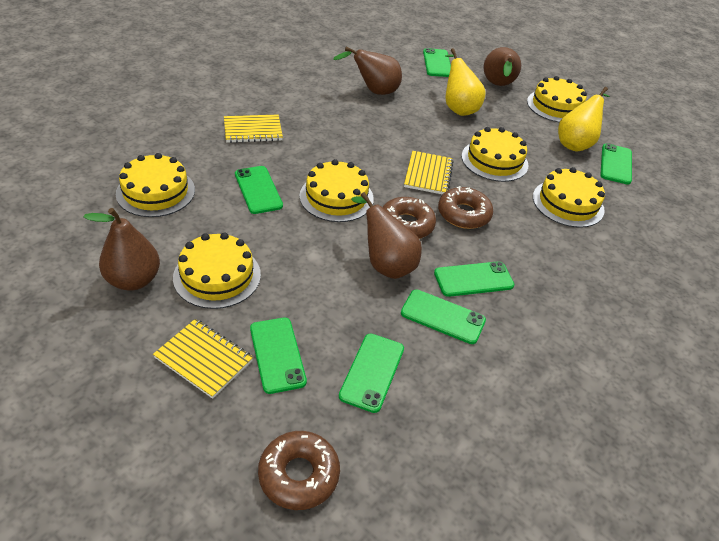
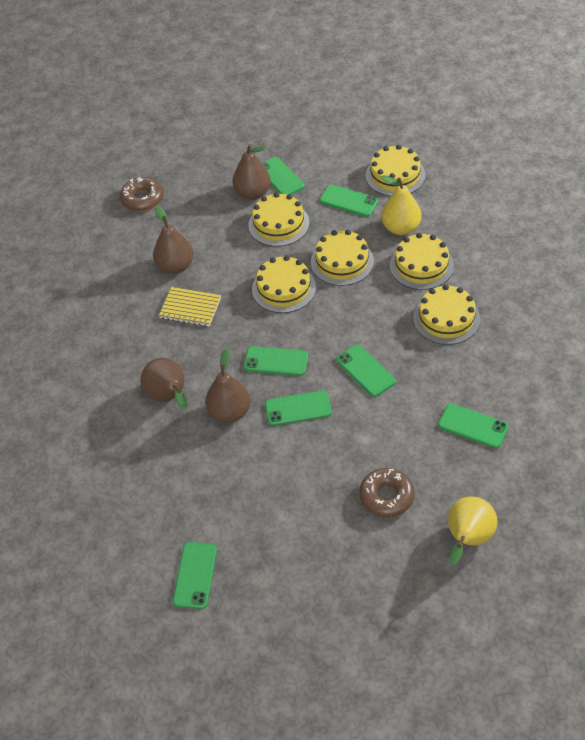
brown donut: [258,431,340,510] [382,197,436,239] [438,186,493,229] = 3 -> [120,177,164,212] [359,468,415,518] = 2
yellow notebook: [153,319,253,399] [224,115,283,143] [404,151,454,195] = 3 -> [159,287,221,326] = 1

